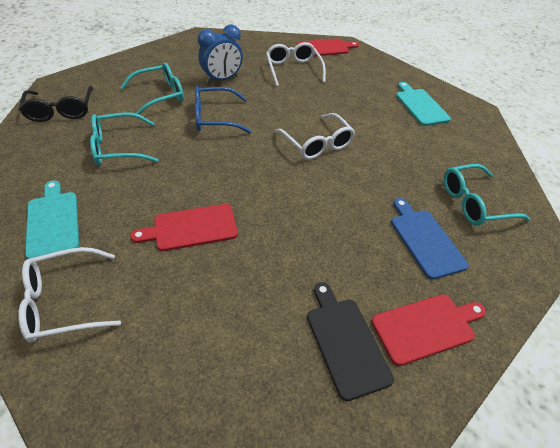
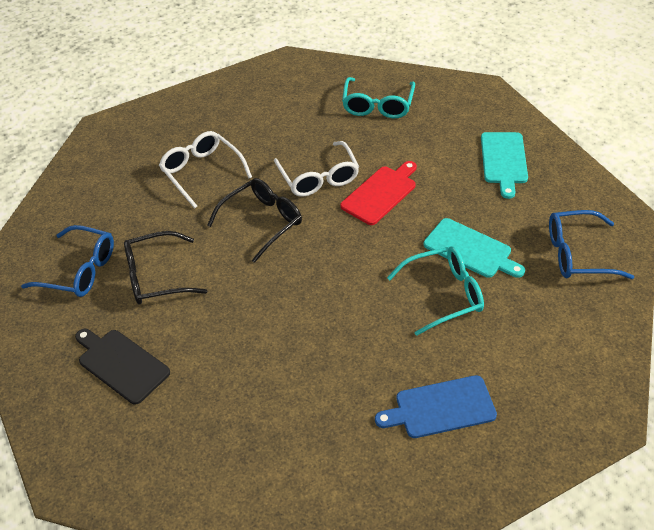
black glasses: [19,86,93,122] = 1 -> [124,231,207,304] [207,178,302,263] = 2
blue clock: [198,24,243,83] = 1 -> none = 0
blue glasses: [195,86,252,133] = 1 -> [21,225,114,297] [549,210,634,279] = 2
red cutting board: [130,204,238,251] [297,38,359,57] [371,294,486,366] = 3 -> [340,161,417,225] = 1
turquoise glasses: [90,113,159,165] [120,62,184,115] [444,164,530,226] = 3 -> [342,77,415,118] [387,246,484,336] = 2
white glasses: [18,247,121,342] [266,42,326,86] [274,113,355,160] = 3 -> [159,131,252,209] [274,141,359,197] = 2

